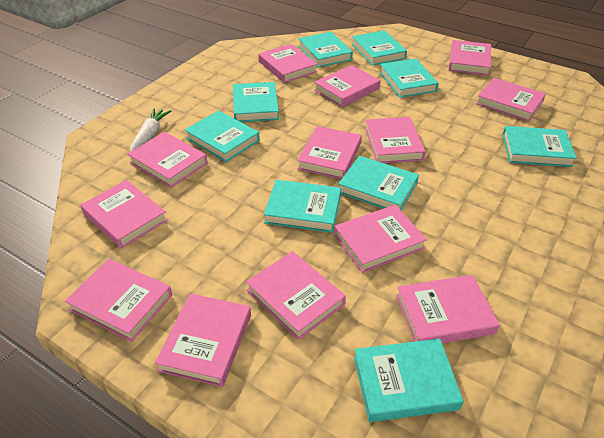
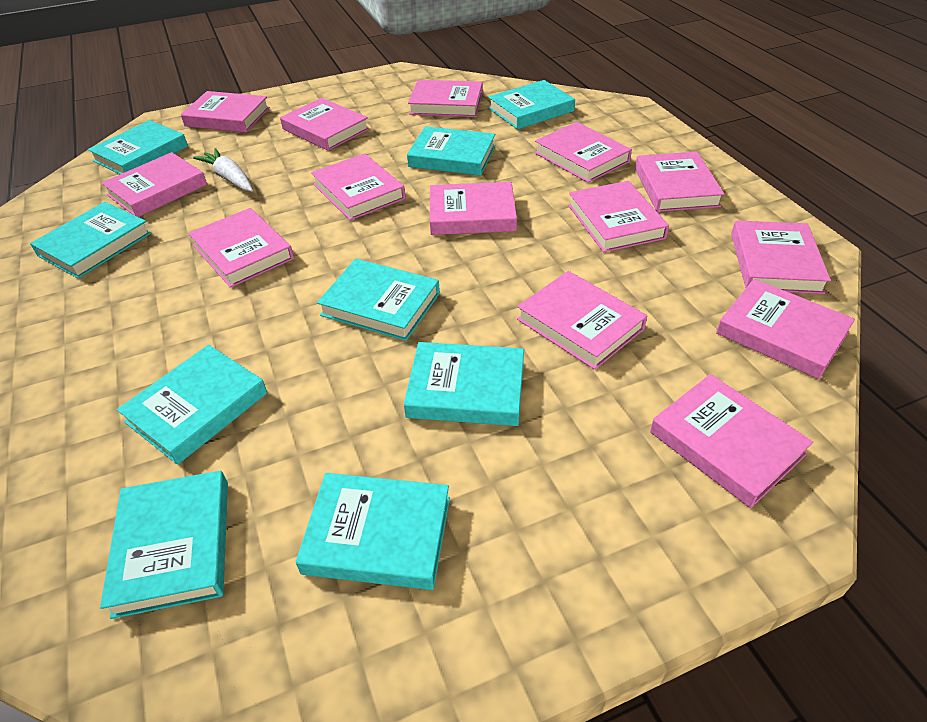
pink book: [65,259,172,342] [80,180,168,249] [127,132,207,188] [155,294,251,387] [246,251,346,340] [258,44,317,83] [297,126,362,179] [314,65,381,107] [334,205,427,273] [365,117,426,163] [396,275,500,343] [449,40,491,75] [476,78,546,122] = 13 -> [101,152,207,217] [181,91,270,132] [188,208,294,288] [280,98,369,151] [311,153,406,220] [408,80,483,117] [430,182,517,235] [517,271,647,370] [534,122,632,183] [568,181,669,253] [635,152,725,212] [650,374,813,508] [716,279,855,379] [731,221,831,294] = 14

